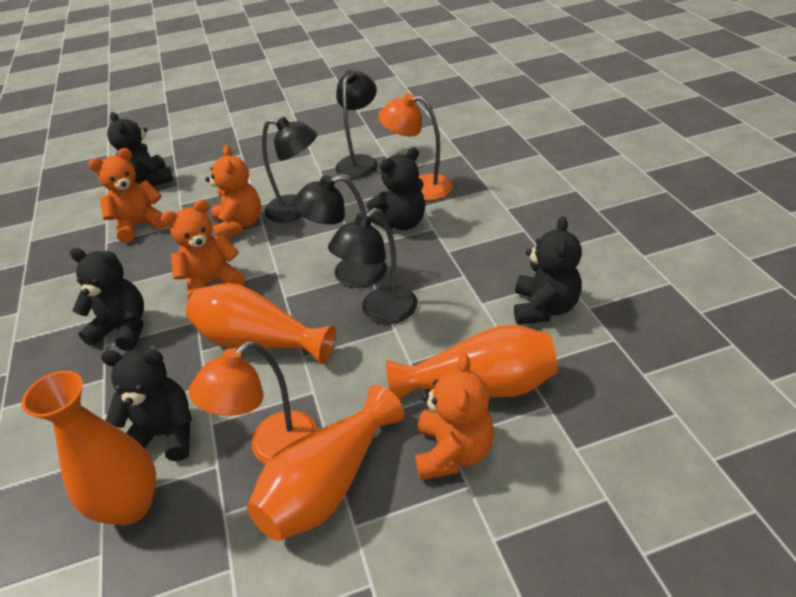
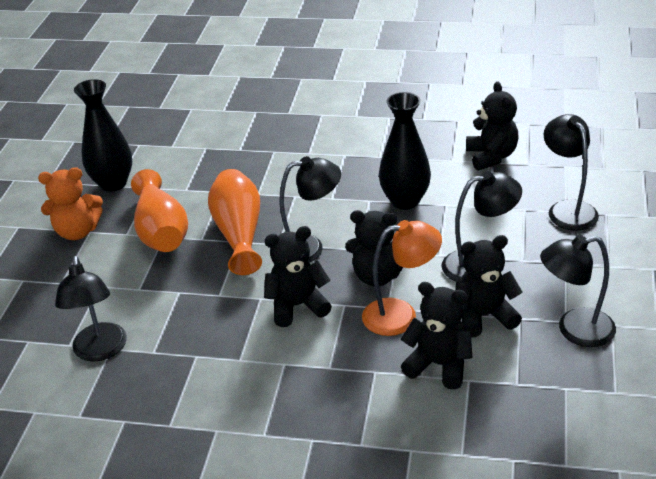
black lamp: [262,117,317,222] [292,175,387,288] [328,208,418,324] [336,70,378,178] = 4 -> [55,256,127,362] [279,156,341,263] [442,171,522,282] [540,235,616,347] [544,114,599,230] = 5
black vase: none = 0 -> [74,79,132,192] [379,92,431,210] = 2
orange lamp: [189,341,318,464] [378,93,453,200] = 2 -> [362,220,442,336] = 1
orange teddy bear: [88,148,166,243] [161,199,245,300] [205,145,261,238] [415,353,494,480] = 4 -> [38,167,103,240] = 1
orange vase: [22,371,156,525] [186,283,336,365] [247,385,404,541] [386,325,558,400] = 4 -> [131,169,188,252] [208,169,262,275] = 2

